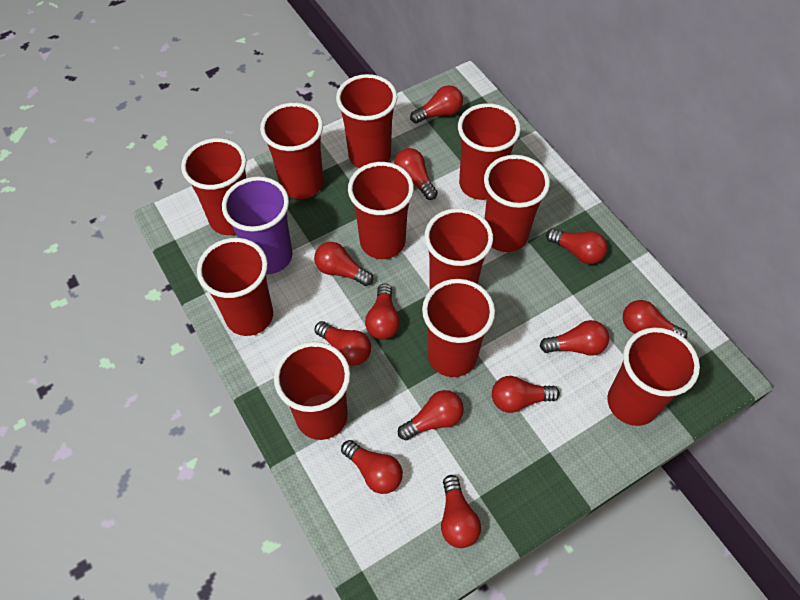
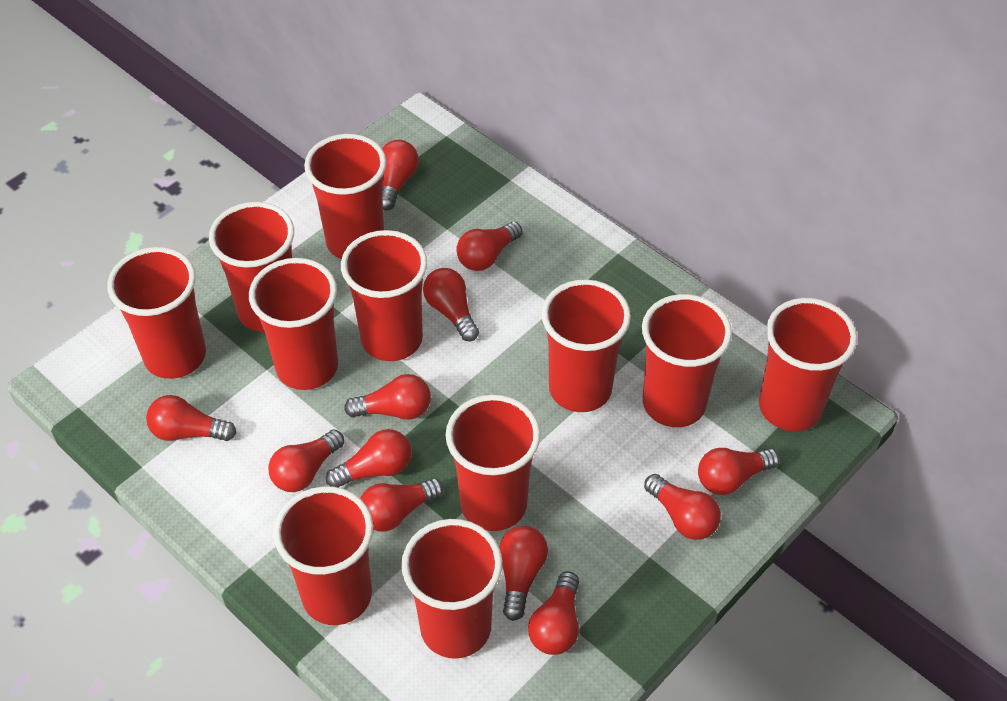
purple cup: [222,177,292,274] = 1 -> none = 0

